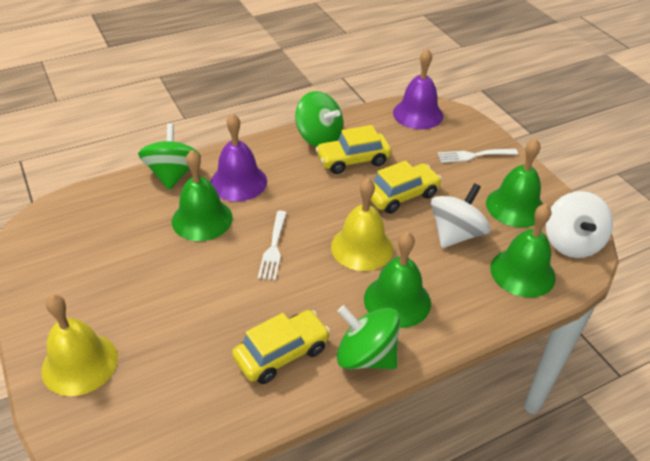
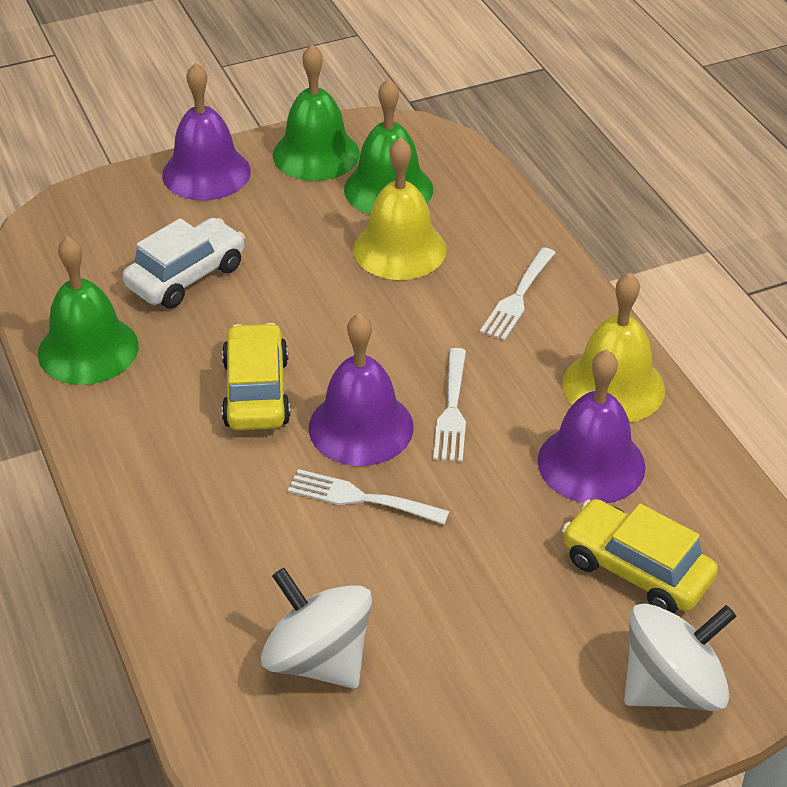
green bell: [172,150,233,241] [364,232,431,328] [486,139,543,227] [490,204,556,298] = 4 -> [38,236,139,385] [273,45,360,181] [344,78,433,214] = 3
green spinning top: [138,123,201,190] [295,91,343,147] [337,305,400,369] = 3 -> none = 0
purple bell: [210,113,267,201] [393,48,443,129] = 2 -> [162,63,251,200] [309,313,414,466] [538,349,646,503] = 3
white car: none = 0 -> [123,218,245,309] = 1
white fork: [258,211,287,280] [437,149,518,163] = 2 -> [288,469,450,525] [433,348,466,462] [480,247,556,341] = 3
yellow car: [232,310,330,384] [315,125,391,174] [370,160,442,214] = 3 -> [222,323,291,430] [562,499,718,613] = 2

